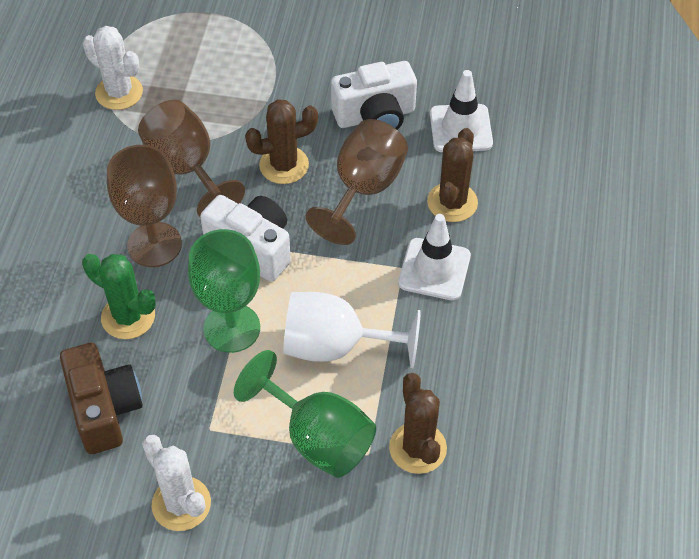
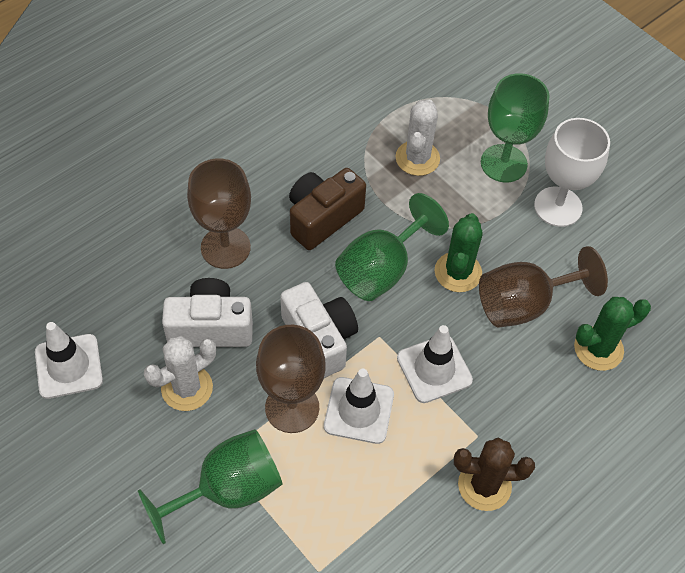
brown cactus: [245,99,318,184] [389,373,447,474] [427,128,478,222] = 3 -> [454,438,535,511] = 1
green cactus: [82,254,156,339] = 1 -> [434,213,483,292] [574,297,651,371] = 2
green goblet: [188,229,260,353] [234,350,376,478] = 2 -> [138,429,282,544] [335,193,449,301] [481,73,550,183] = 3
white traffic cone: [398,214,471,300] [430,70,493,152] = 2 -> [35,322,103,399] [324,369,394,444] [397,325,473,403] = 3

